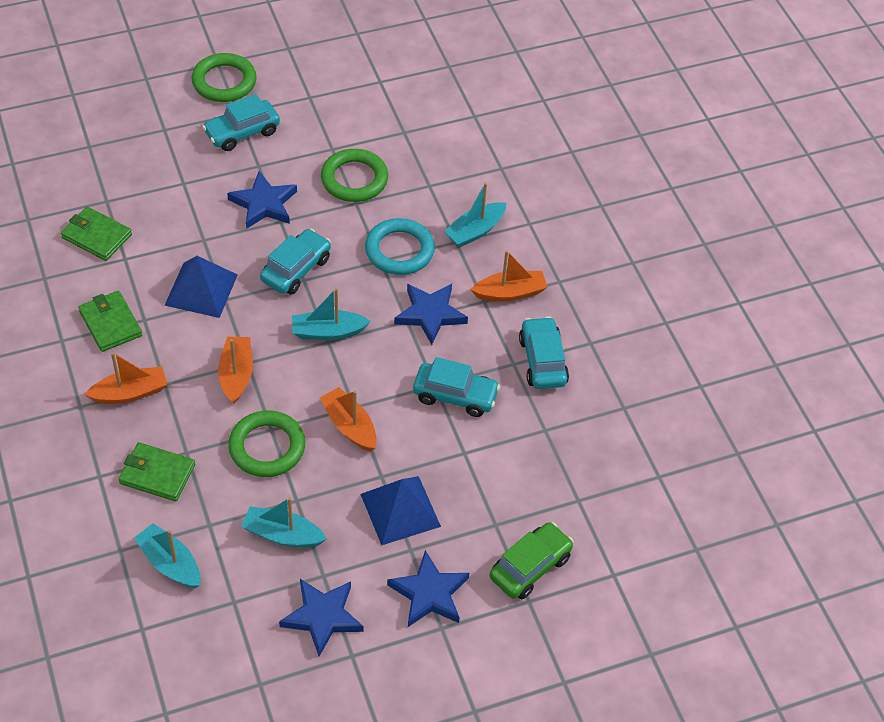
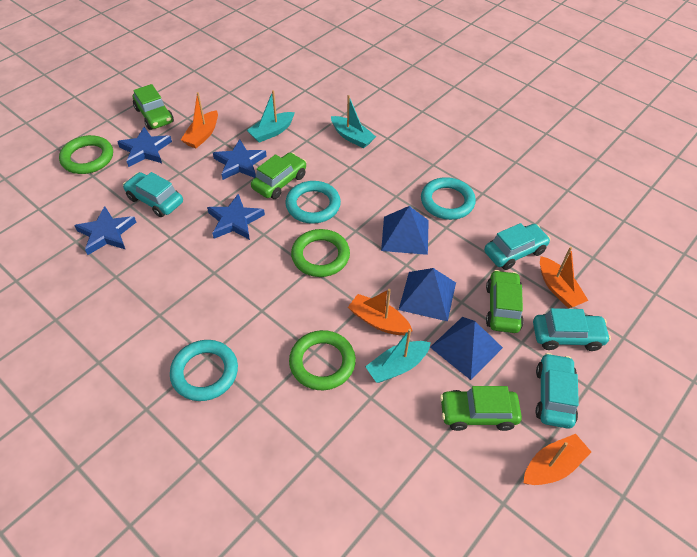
blue pyramid: [164,256,238,318] [361,476,441,545] = 2 -> [381,206,429,255] [399,268,456,321] [430,317,503,380] = 3
green car: [490,522,574,599] = 1 -> [133,84,174,130] [251,152,307,199] [440,386,522,431] [486,270,524,333] = 4
green wallet: [61,207,132,261] [78,291,142,352] [118,442,195,501] = 3 -> none = 0
turquoise boat: [134,523,200,588] [241,497,327,547] [292,288,371,340] [444,183,506,248] = 4 -> [247,90,295,143] [331,95,376,148] [365,329,431,383] = 3
turquoise ring: [365,218,435,275] = 1 -> [170,340,238,401] [285,181,341,224] [421,177,476,220] = 3

